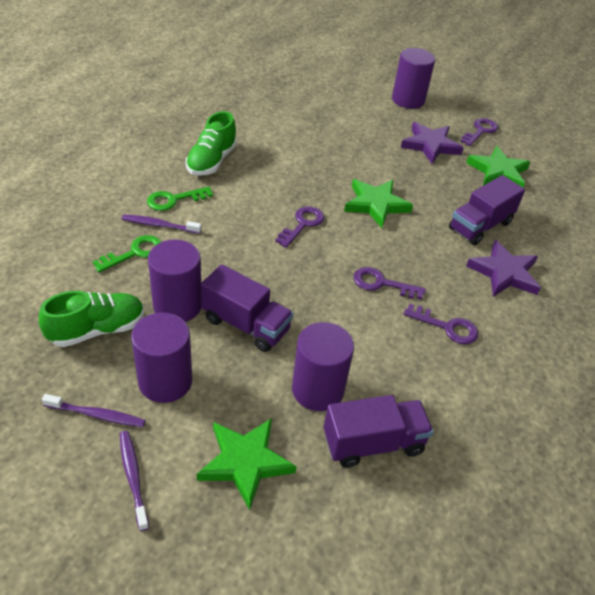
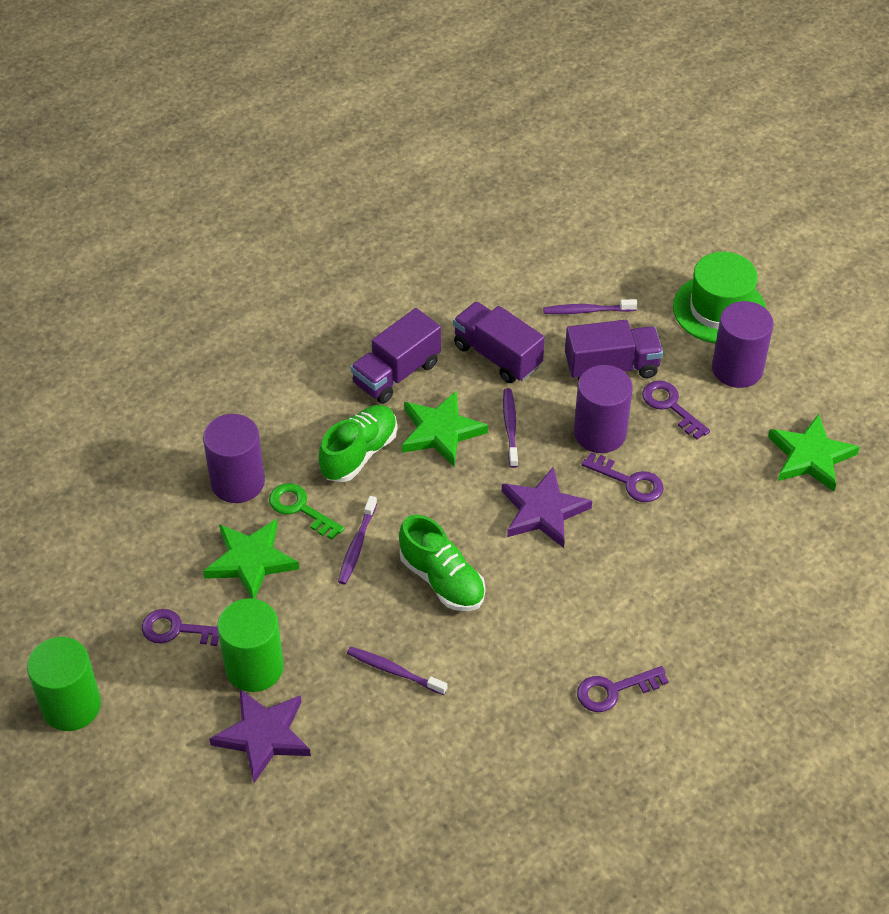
green cylinder: none = 0 -> [27,637,101,731] [217,598,284,692] = 2
green hat: none = 0 -> [673,252,766,343] = 1
green key: [93,235,161,273] [147,187,213,211] = 2 -> [269,483,344,540] = 1
purple cylinder: [131,312,192,403] [148,240,202,322] [292,322,354,411] [392,48,435,109] = 4 -> [203,414,265,503] [574,365,633,453] [712,301,774,388] = 3
purple toothbrush: [42,394,146,427] [120,431,149,531] [122,214,201,234] = 3 -> [338,496,377,584] [347,647,447,695] [503,388,518,468] [543,299,637,314] = 4

